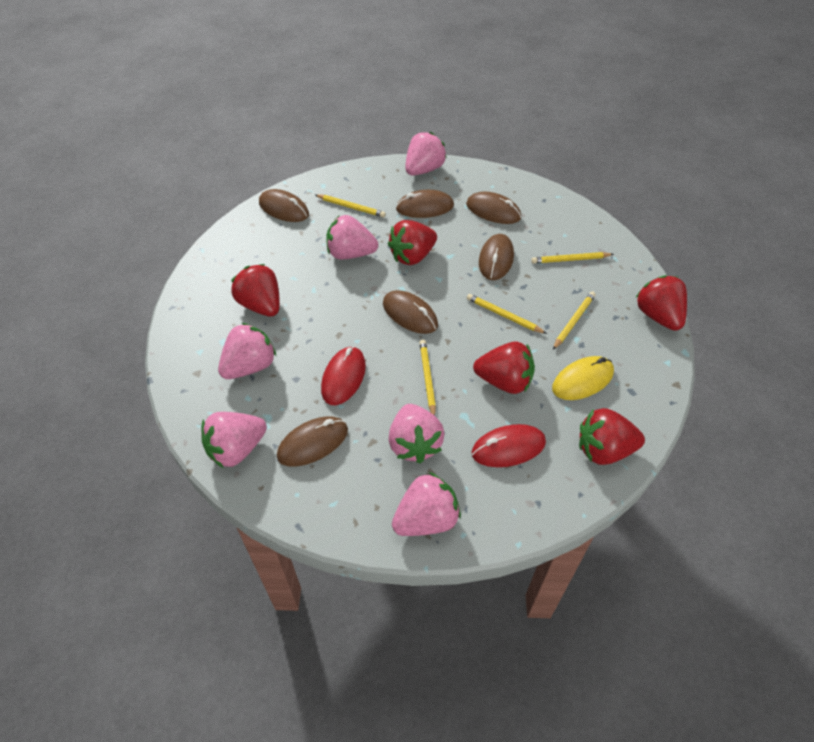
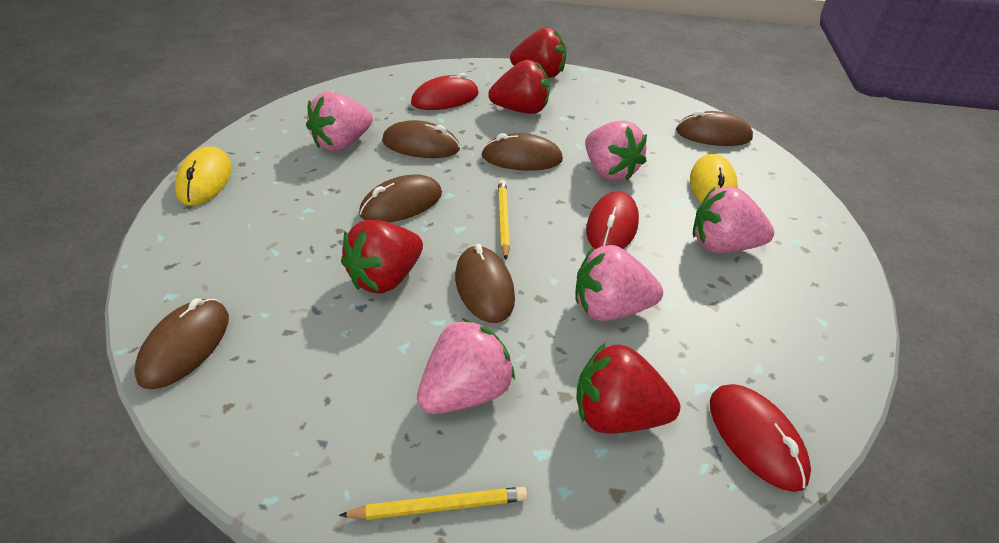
pink strawberry: [201,412,267,468] [218,323,276,379] [327,215,378,260] [388,404,445,463] [392,472,461,536] [405,132,447,176] = 6 -> [306,91,373,151] [417,318,515,414] [575,245,663,321] [585,121,647,181] [693,186,774,253] = 5
red mouse: [321,346,366,405] [471,424,546,467] = 2 -> [411,73,479,110] [586,191,639,249] [710,384,811,492] = 3
red strawberry: [231,264,280,317] [388,220,437,265] [473,342,535,394] [579,408,645,465] [636,275,687,331] = 5 -> [341,220,423,293] [488,60,550,114] [510,27,567,78] [576,342,680,434] = 4
yellow mouse: [552,356,614,400] = 1 -> [175,146,232,206] [690,154,738,203] = 2
yellow pencil: [315,194,386,218] [419,340,436,415] [467,294,547,334] [531,252,614,263] [553,291,596,350] = 5 -> [339,487,527,520] [498,180,510,260] = 2

